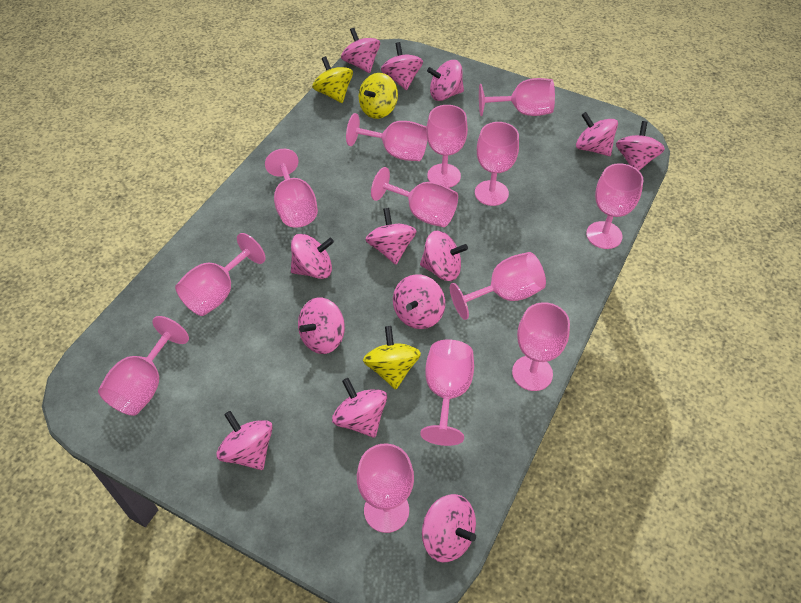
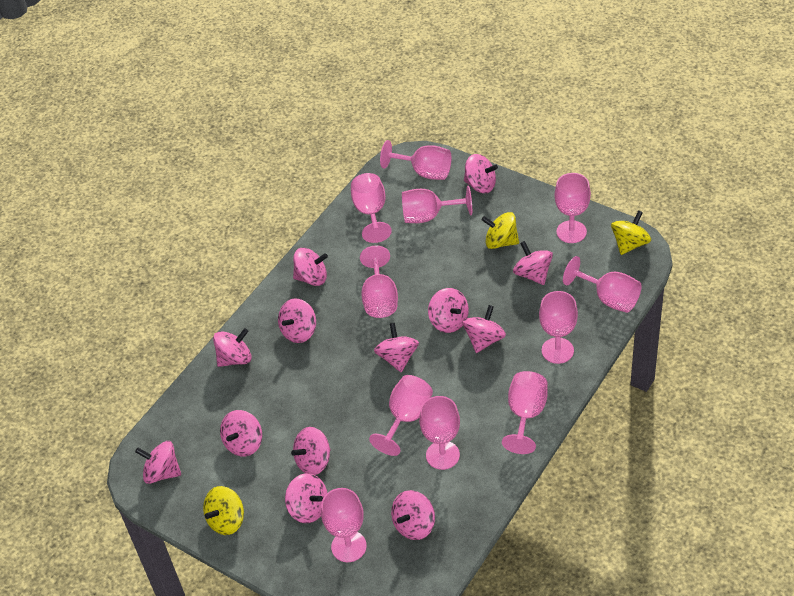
pink goblet: [98,316,189,416] [175,233,266,316] [265,149,318,228] [346,113,427,161] [357,443,414,533] [371,167,458,227] [420,340,474,446] [426,105,468,188] [450,252,546,320] [475,122,519,206] [479,78,555,116] [512,302,570,391] [586,163,644,249] = 13 -> [321,488,367,562] [351,173,392,243] [360,246,398,318] [369,375,433,456] [380,140,451,180] [402,186,472,223] [419,396,460,470] [502,371,548,454] [539,291,578,364] [554,173,591,243] [563,256,642,313] = 11

